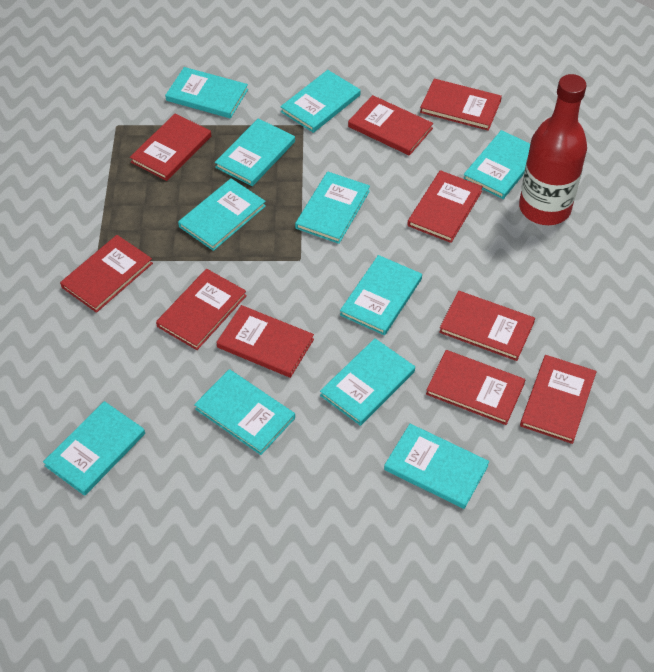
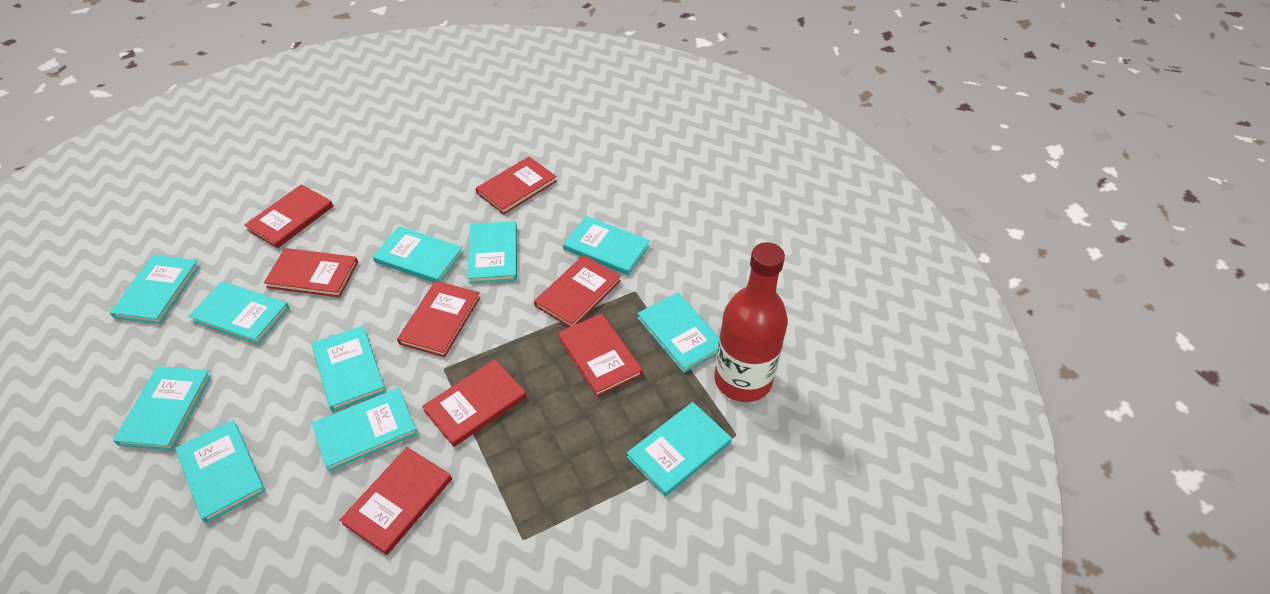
red book: [60,235,153,313] [130,113,211,181] [156,269,247,350] [216,305,314,378] [348,95,433,156] [407,170,483,243] [420,79,502,131] [426,350,525,425] [439,291,535,361] [520,355,597,444] = 10 -> [245,184,333,248] [264,248,358,297] [340,447,452,555] [397,281,480,357] [422,359,527,447] [476,157,557,215] [534,255,621,327] [558,313,643,397] = 8

